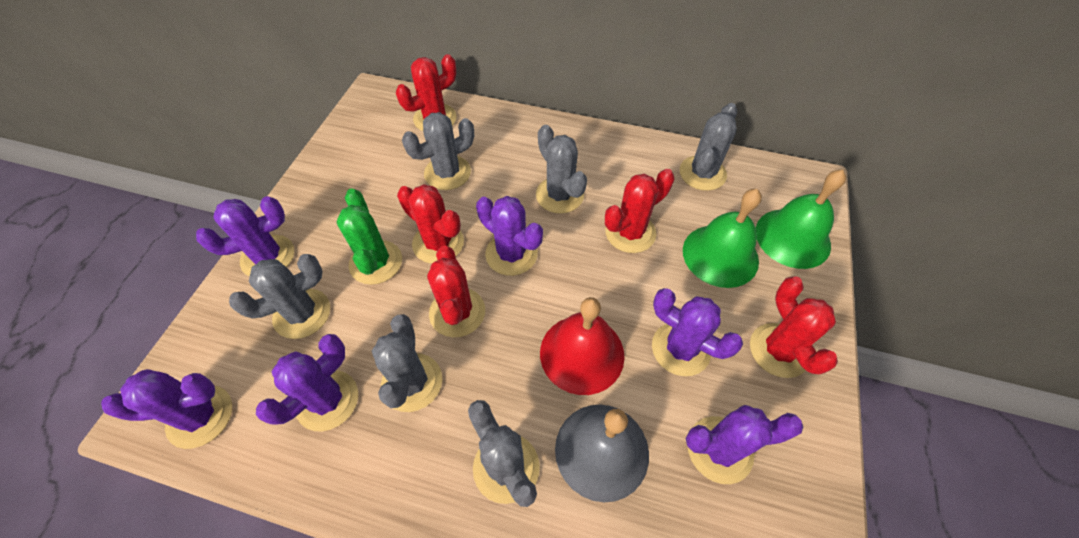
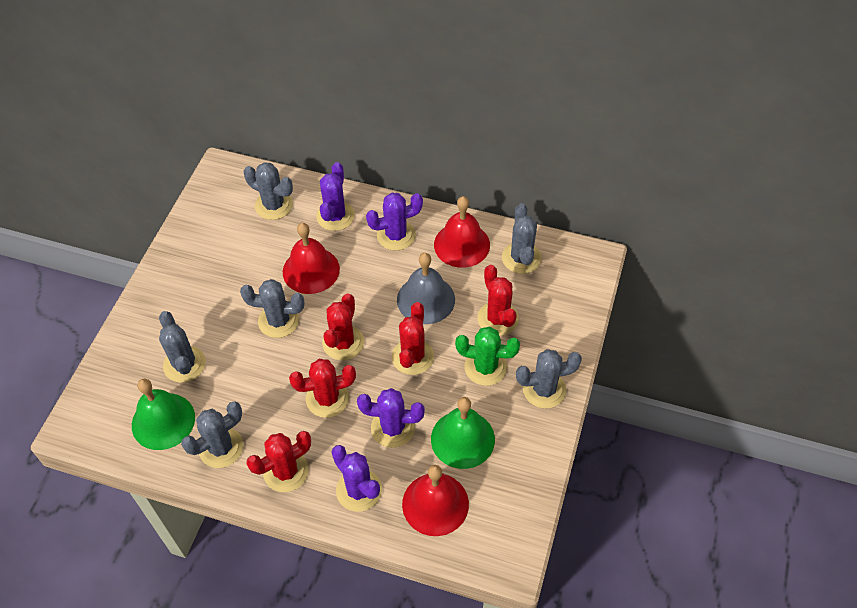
purple cactus: [101,369,232,449] [196,196,294,276] [256,334,358,431] [476,196,543,276] [652,288,743,376] [686,405,803,484] = 6 -> [316,162,355,231] [332,445,382,512] [357,388,425,448] [366,193,423,251] = 4
red bell: [540,297,625,395] = 1 -> [283,223,340,294] [402,465,469,536] [434,196,490,268] = 3

